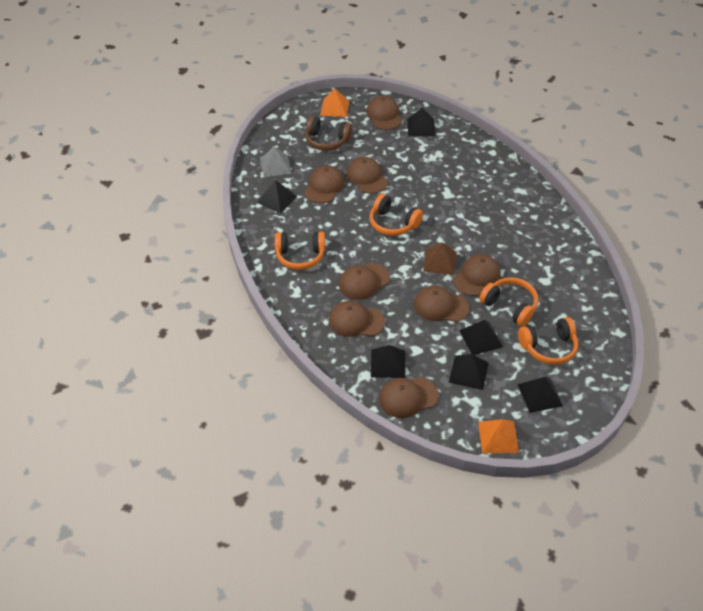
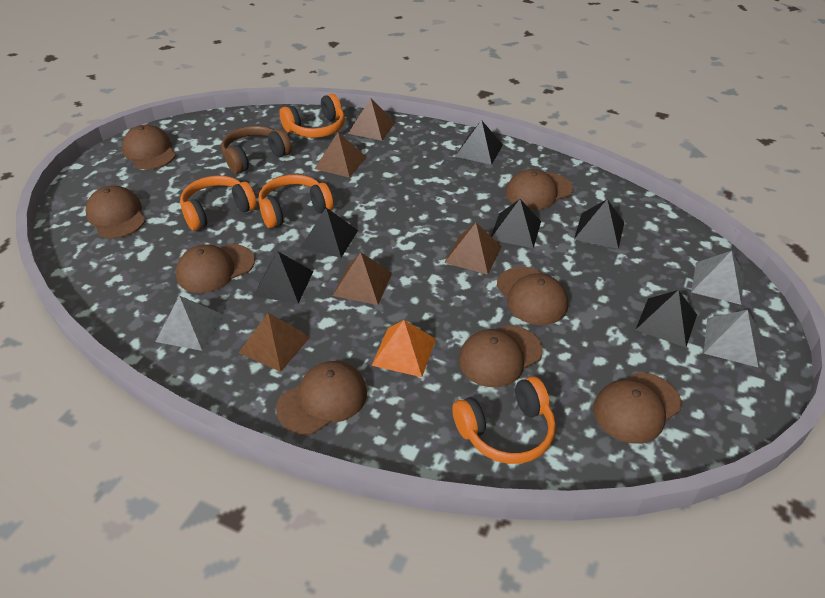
brown pyramid: [423,242,457,275] = 1 -> [239,313,310,372] [315,132,366,178] [333,252,392,305] [348,98,395,141] [445,223,502,275] = 5
grey pyramid: [260,146,292,177] = 1 -> [155,296,224,351] [691,251,744,305] [704,310,760,367] = 3
orange pyramid: [320,88,349,117] [478,419,519,453] = 2 -> [371,320,436,377] = 1

